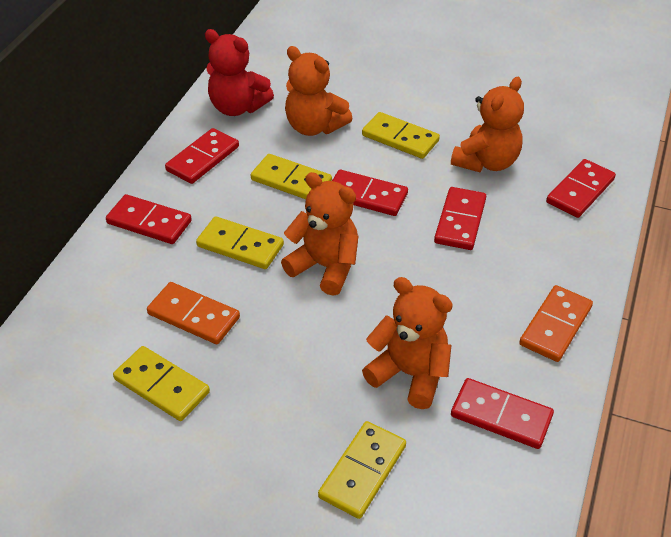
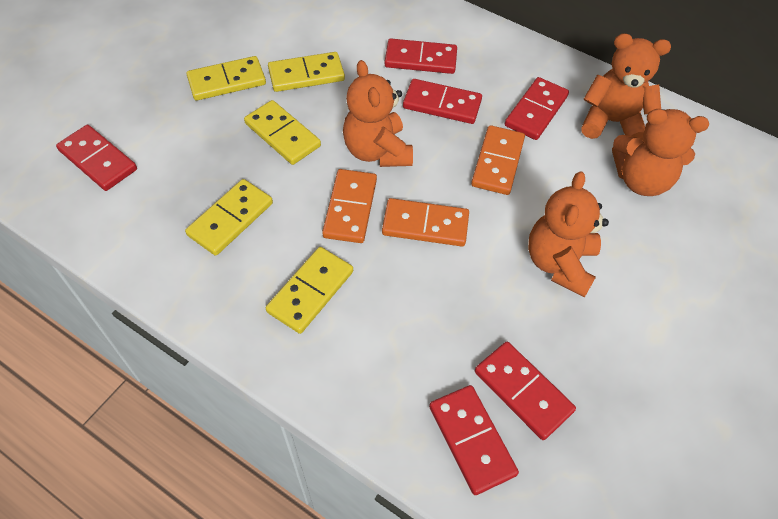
orange domino: [147,282,240,344] [519,285,593,362] = 2 -> [322,169,377,243] [382,198,469,246] [471,125,525,195] = 3
red teddy bear: [205,29,274,116] = 1 -> none = 0

